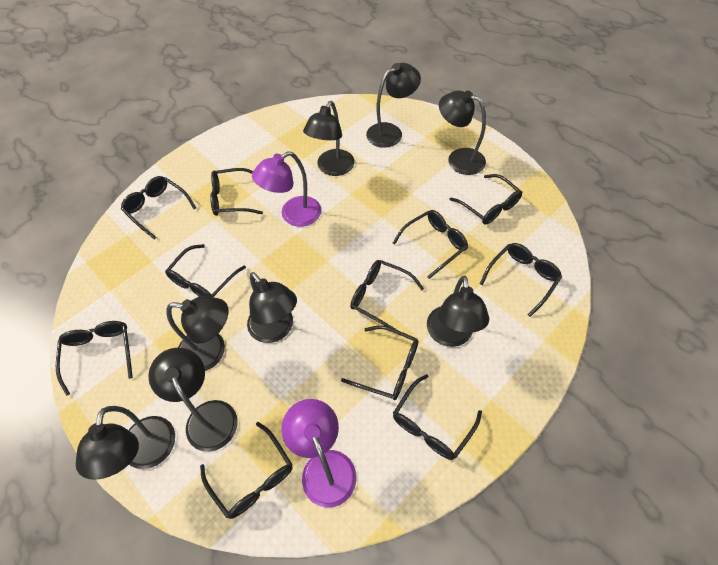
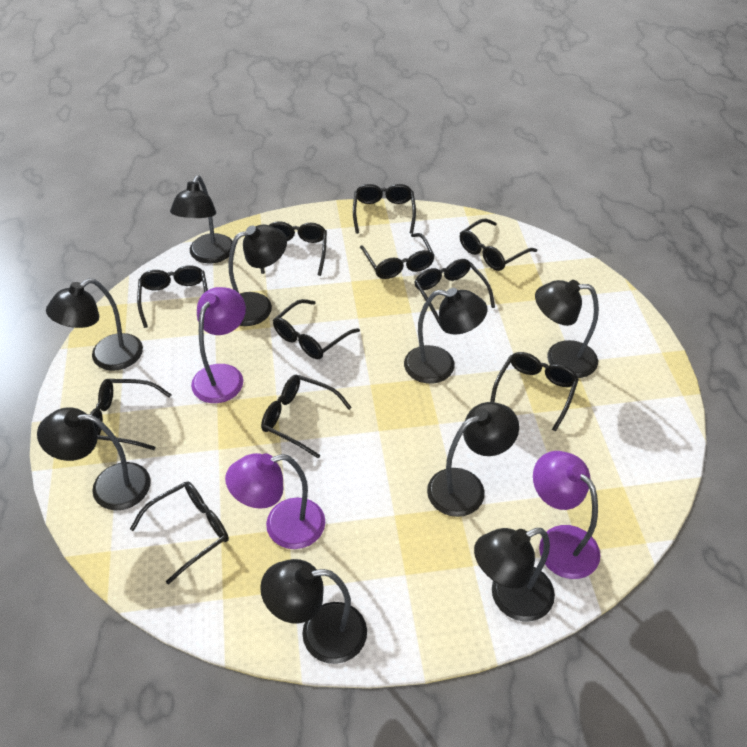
black lamp: [75,406,175,480] [148,348,238,452] [166,296,229,371] [247,272,297,343] [303,101,355,176] [366,63,421,148] [427,275,489,347] [439,91,486,175] = 8 -> [37,407,151,511] [46,279,143,371] [170,176,233,264] [229,225,287,326] [260,559,367,664] [404,288,488,384] [427,402,519,517] [474,528,555,621] [535,280,599,378] = 9
purple lamp: [252,151,321,227] [281,399,357,508] = 2 -> [191,287,246,403] [225,453,325,549] [533,451,600,579] = 3

